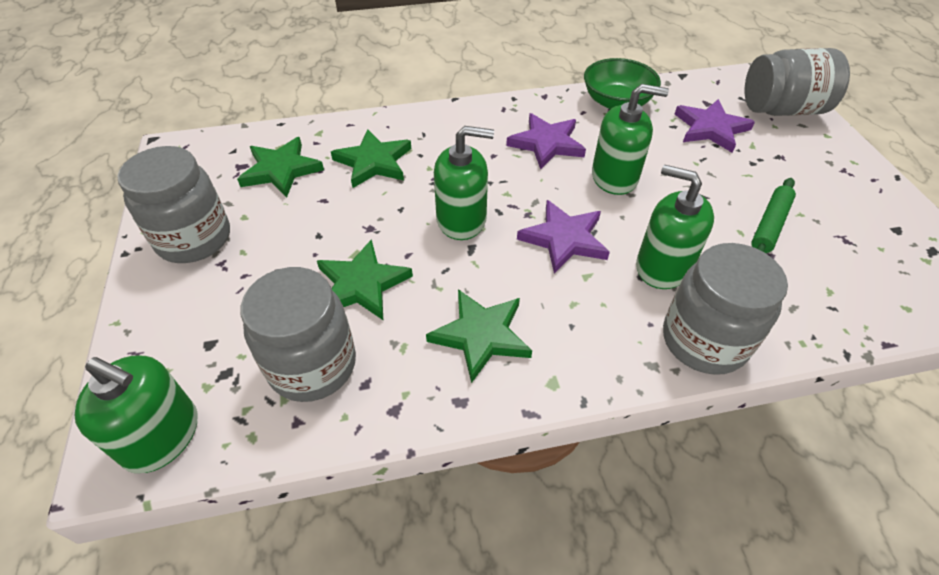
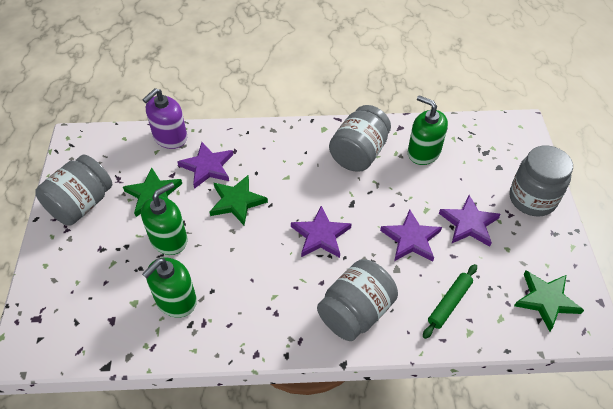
green bowl: [584,58,661,109] = 1 -> none = 0
green soap dispenser: [75,356,197,473] [434,126,494,240] [592,84,669,195] [636,165,714,289] = 4 -> [141,182,187,255] [142,258,197,318] [408,95,448,165] = 3
green star: [237,137,324,198] [317,239,413,320] [331,129,411,188] [426,289,532,383] = 4 -> [123,167,182,217] [209,175,268,225] [514,270,584,332] = 3
purple soap dispenser: none = 0 -> [143,88,187,149] = 1
purple star: [506,113,586,169] [517,200,610,274] [675,99,755,153] = 3 -> [177,142,233,189] [291,206,352,258] [380,209,442,262] [439,195,501,247] = 4

